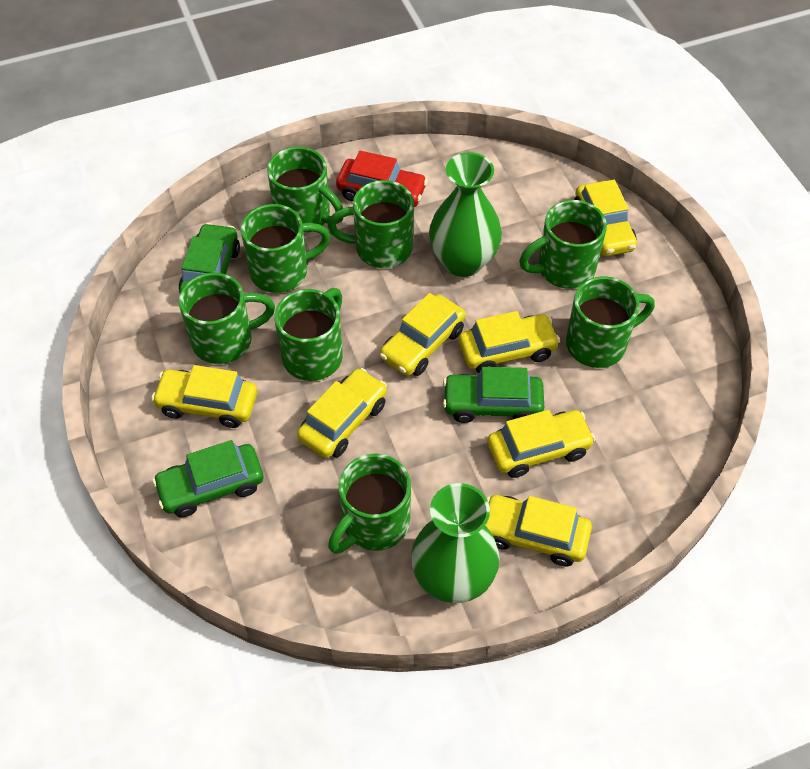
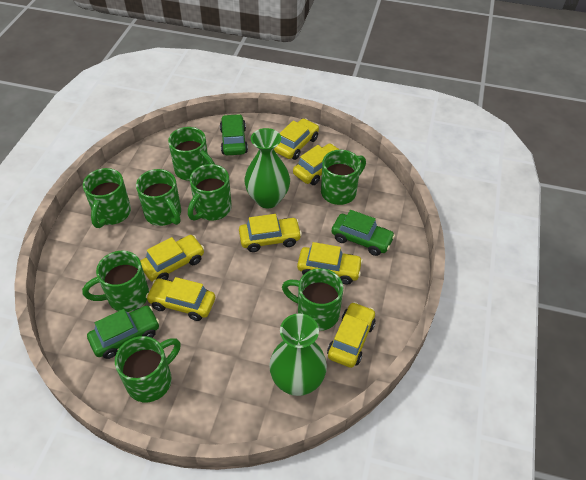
red car: [336,151,428,207] = 1 -> none = 0

